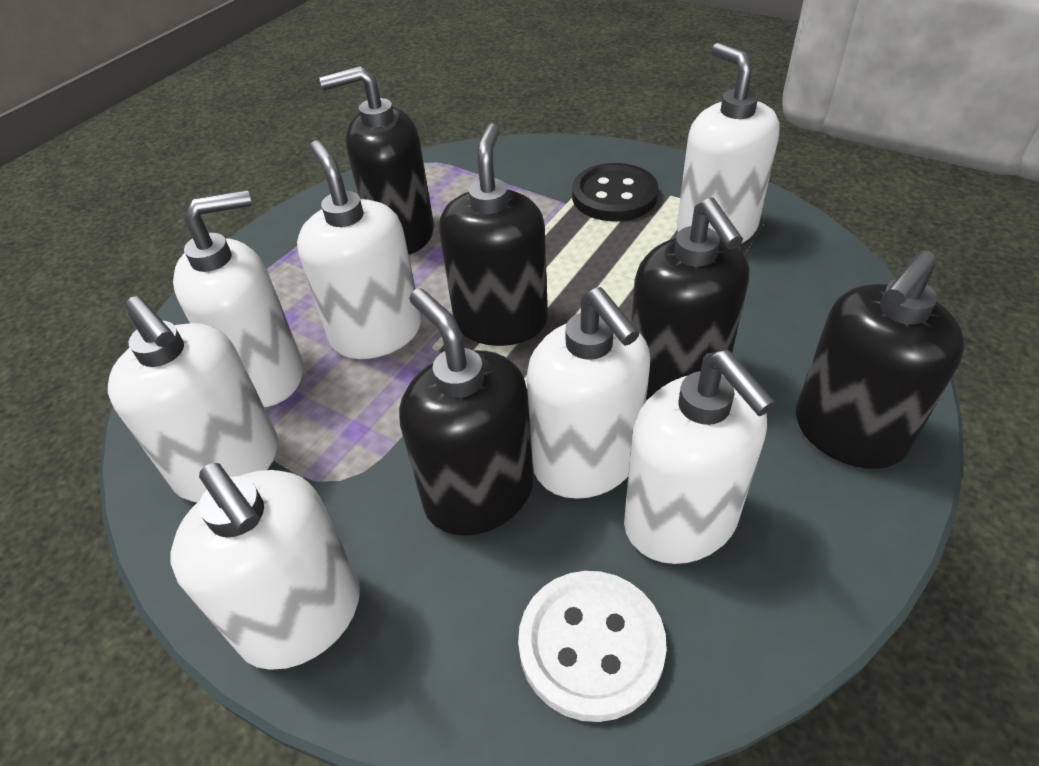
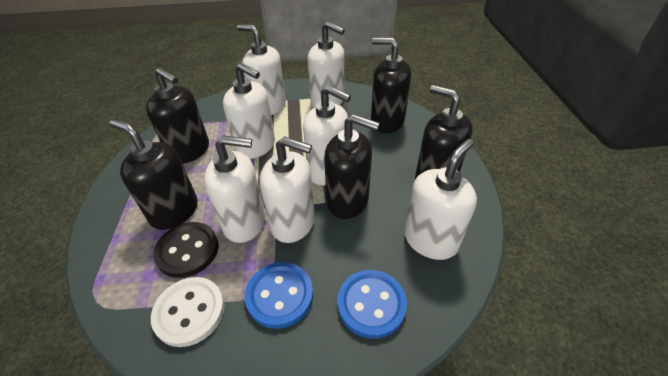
blue button: none = 0 -> [245,262,313,329] [337,270,407,339] = 2

